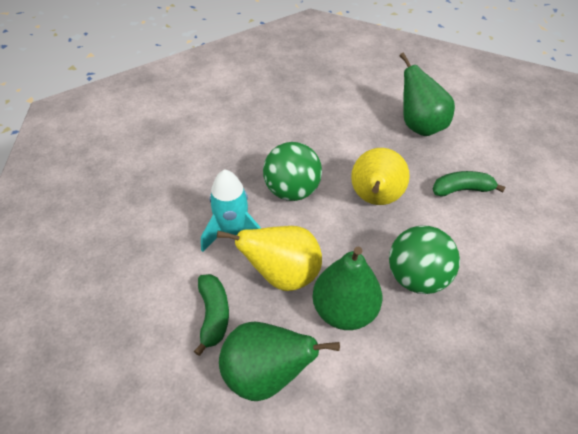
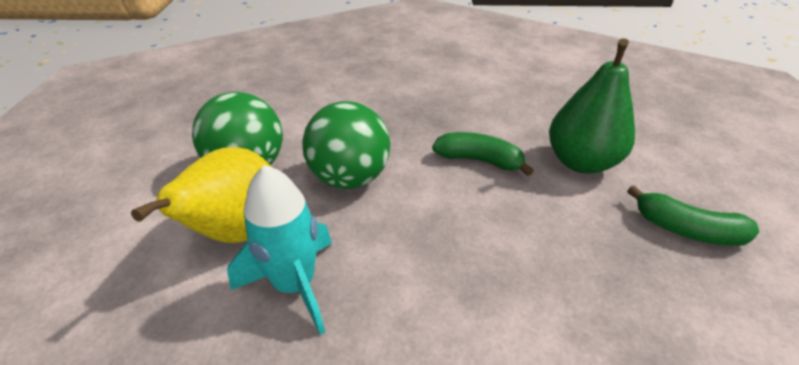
green pear: [219,322,340,401] [313,246,382,330] [400,52,455,136] = 3 -> [549,38,635,174] = 1
yellow pear: [217,226,322,291] [351,148,410,205] = 2 -> [131,147,271,243] = 1

